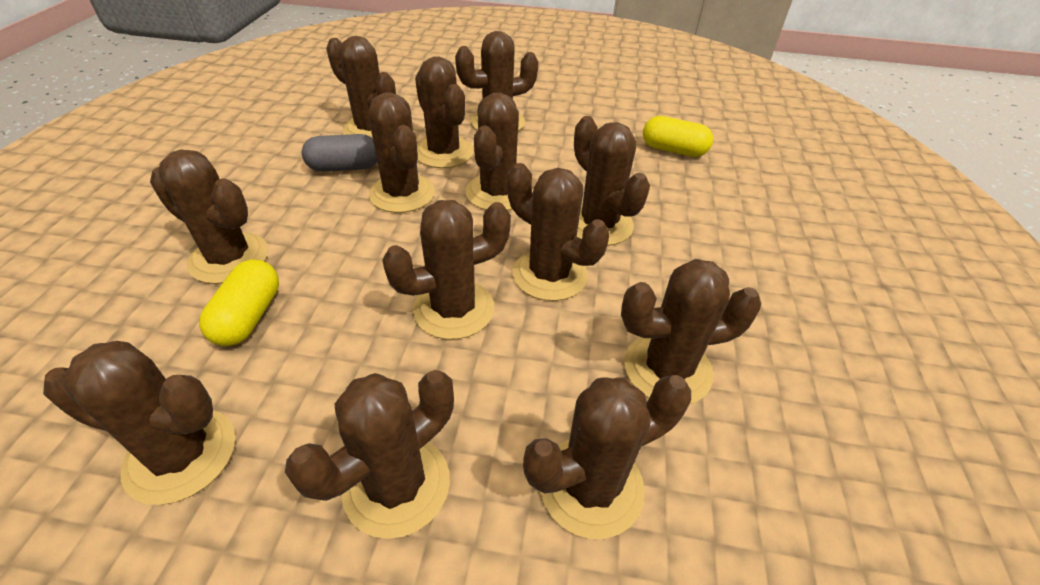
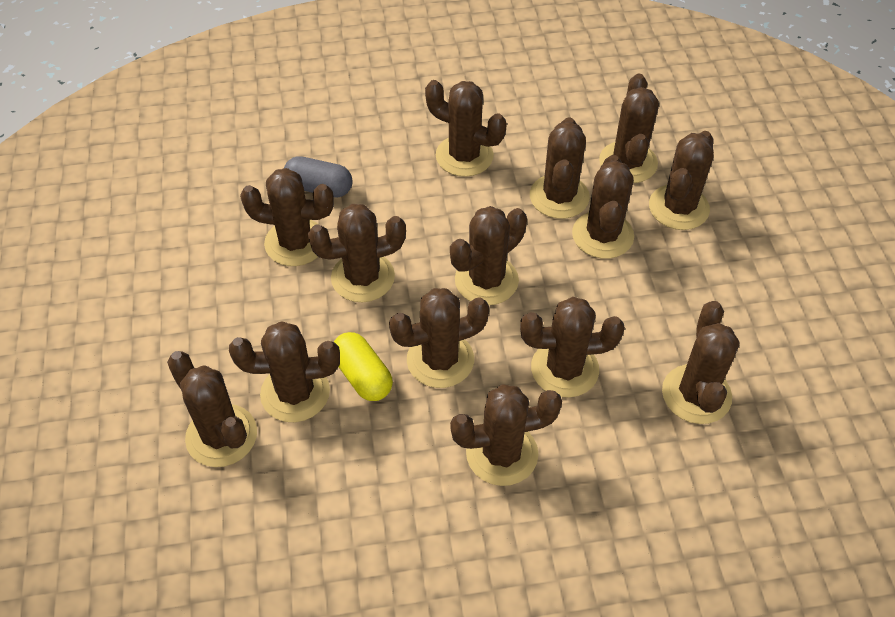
brown cactus: [43,341,235,505] [150,149,268,284] [285,370,454,539] [326,36,396,138] [369,92,435,213] [382,200,511,339] [415,57,474,168] [455,31,538,131] [465,93,519,211] [507,163,609,301] [523,375,691,539] [574,116,650,246] [621,259,761,404] = 13 -> [167,351,257,467] [229,321,340,422] [240,168,334,266] [308,204,406,302] [389,288,489,388] [425,80,507,177] [450,206,527,305] [450,384,562,486] [520,297,625,398] [530,117,590,219] [572,155,634,259] [599,74,659,183] [649,131,714,230] [662,301,739,424] = 14
yellow capsule: [199,260,279,346] [643,116,713,157] = 2 -> [334,332,393,401] = 1

